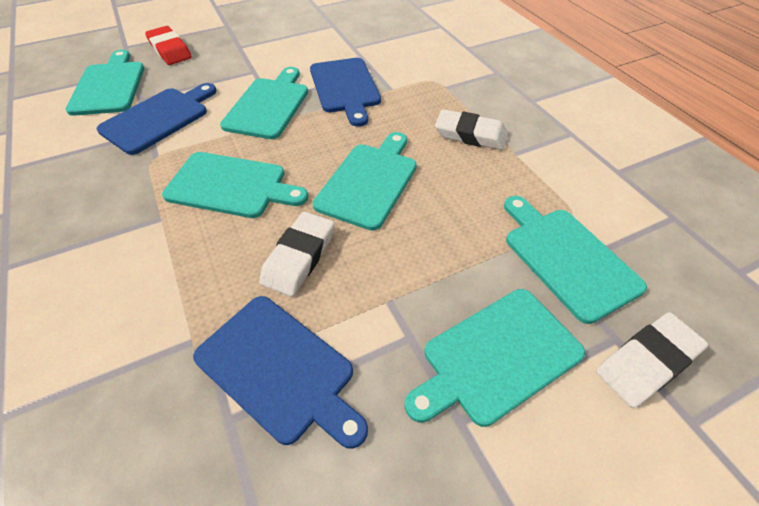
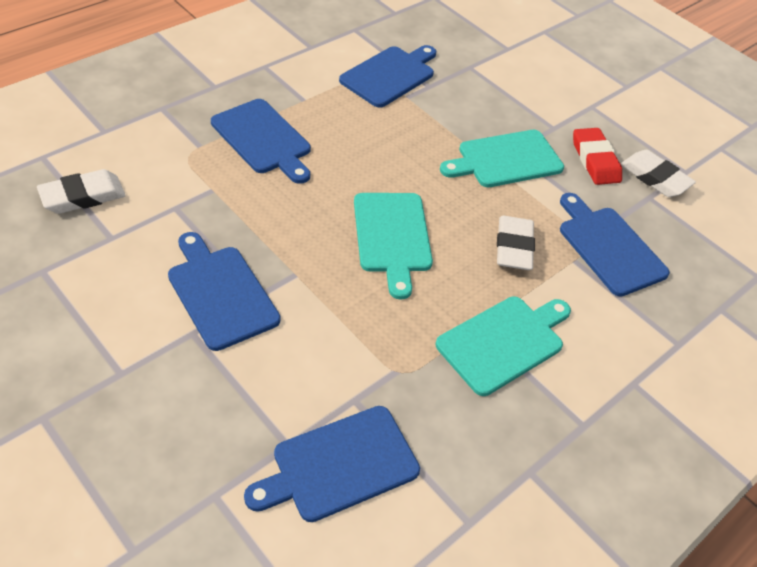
blue cutting board: [97,83,217,155] [193,296,368,449] [310,58,381,127] = 3 -> [168,232,281,351] [211,99,311,184] [244,406,420,522] [339,45,436,108] [560,193,670,297] = 5
turquoise cutting board: [65,50,144,116] [162,152,308,218] [220,67,308,139] [313,132,417,231] [405,289,585,427] [504,196,647,324] = 6 -> [354,193,433,300] [436,297,571,396] [440,130,564,187] = 3

